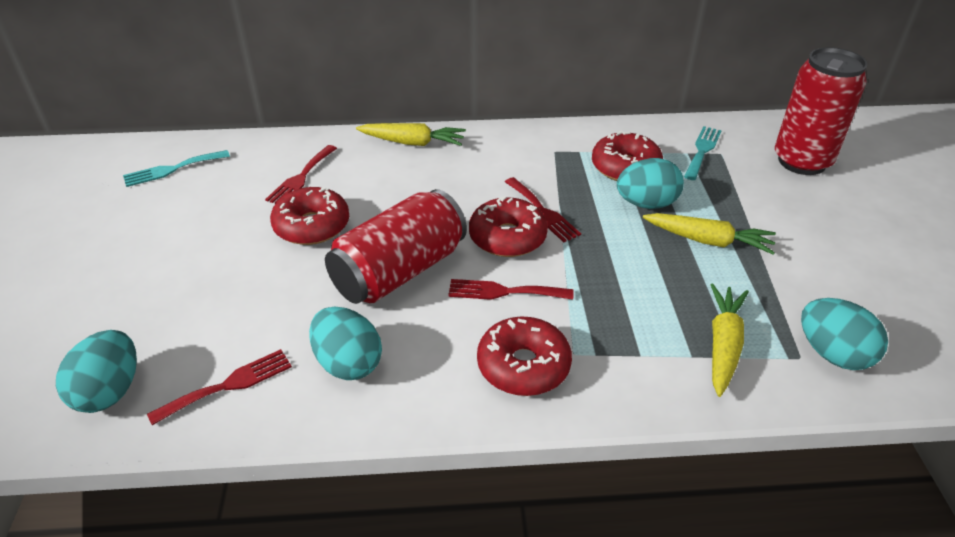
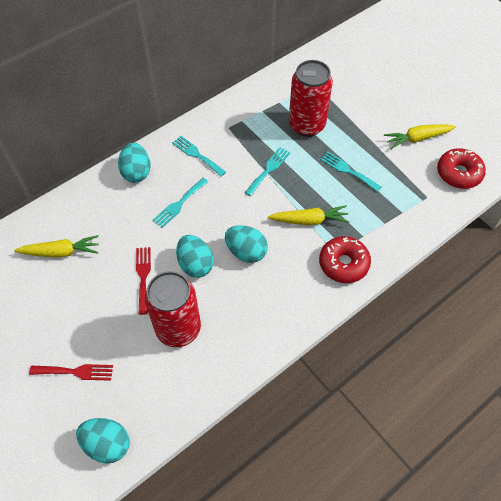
red donut: [270,187,349,245] [469,196,548,257] [477,316,572,396] [592,131,663,181] = 4 -> [319,236,371,283] [437,148,486,189] = 2
red fork: [147,349,292,425] [265,145,337,204] [448,279,574,300] [505,177,581,242] = 4 -> [29,364,113,381] [136,247,151,315] = 2
turquoise fork: [123,150,230,187] [684,126,722,180] = 2 -> [153,178,208,228] [172,136,226,177] [245,147,290,196] [320,151,381,192] = 4

